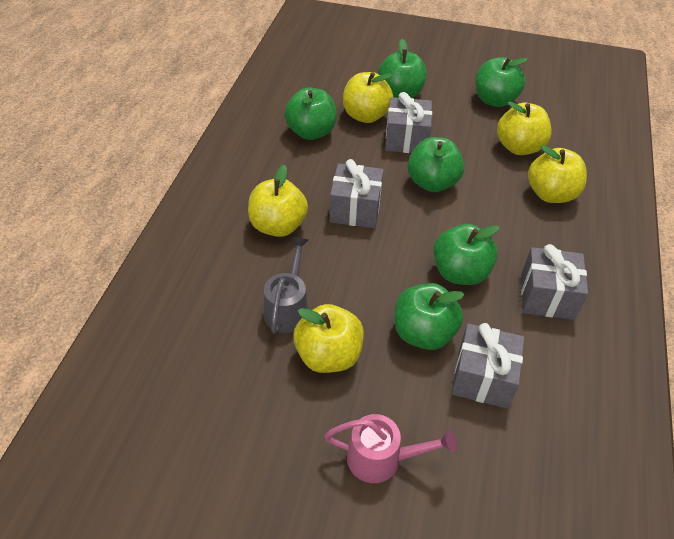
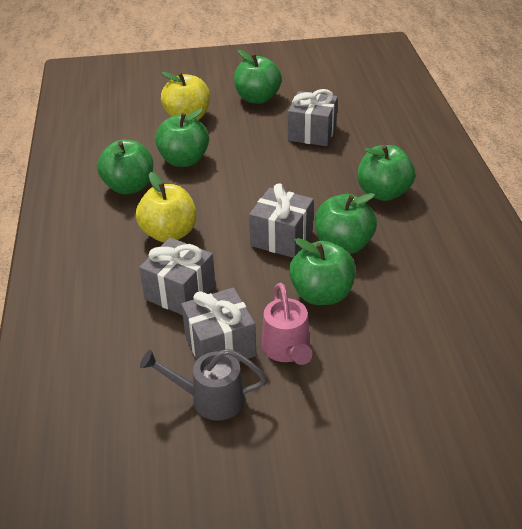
yellow apple: [248,165,308,237] [293,304,364,373] [343,72,393,123] [497,101,552,155] [528,145,587,203] = 5 -> [136,172,197,243] [161,72,210,120] = 2

